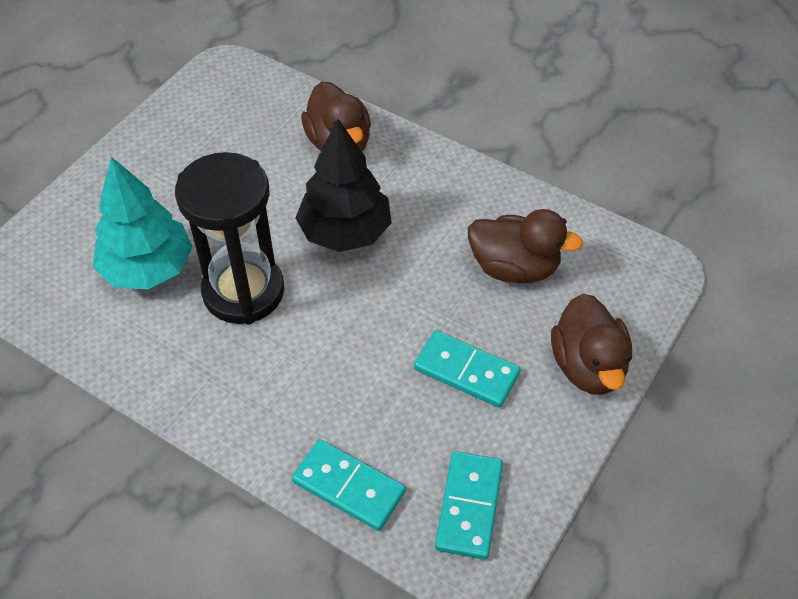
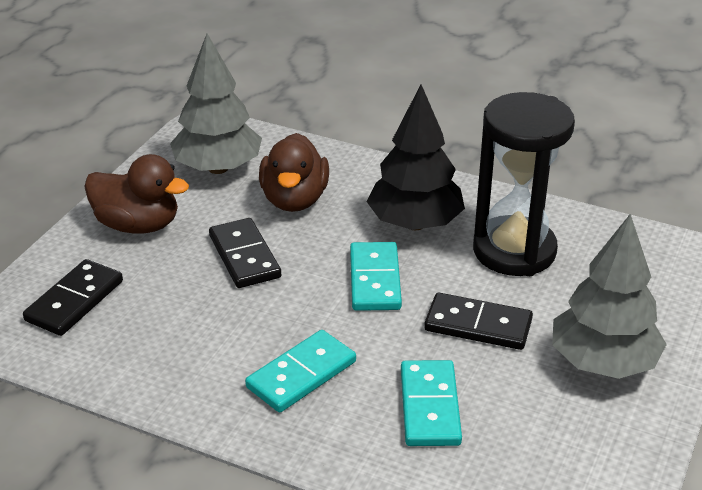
black domino: none = 0 -> [23,259,123,336] [209,218,281,288] [424,293,533,350] = 3
brown duck: [301,82,371,151] [468,209,583,283] [551,293,632,395] = 3 -> [84,154,189,234] [259,133,329,212] = 2
grey tree: none = 0 -> [170,34,262,174] [552,214,667,379] = 2
turquoise tree: [93,157,193,290] = 1 -> none = 0

